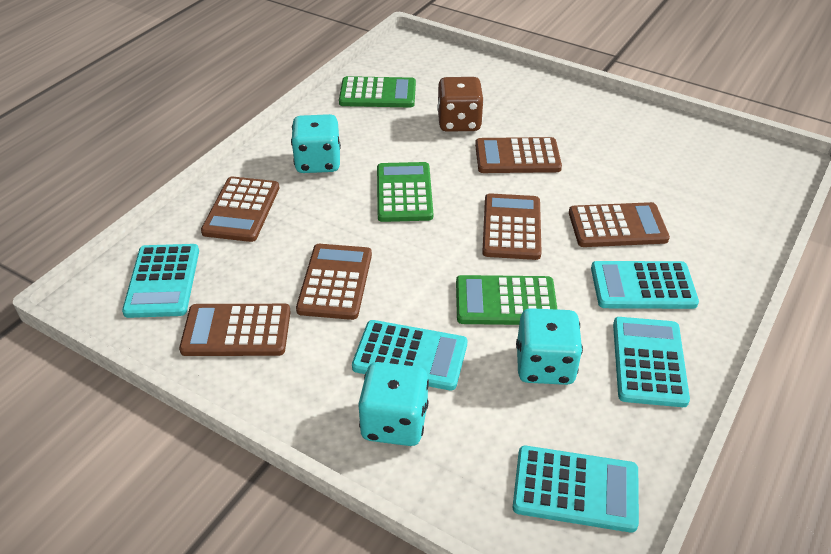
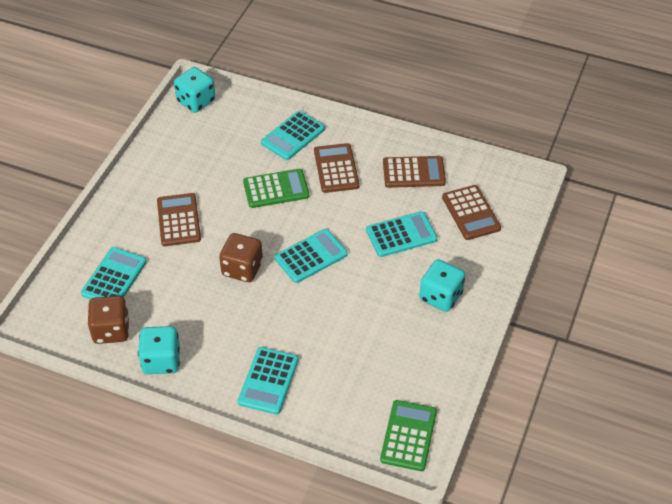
brown calculator: [179,304,291,356] [201,177,279,242] [296,244,372,320] [475,137,562,173] [482,193,542,260] [569,202,670,247] = 6 -> [157,193,201,246] [314,143,360,193] [383,156,446,188] [442,185,501,240] = 4
brown dice: [437,77,484,132] = 1 -> [88,296,129,344] [219,233,263,282] = 2
green calculator: [339,76,416,107] [377,162,433,222] [456,275,558,325] = 3 -> [243,169,309,208] [380,400,437,471] = 2

